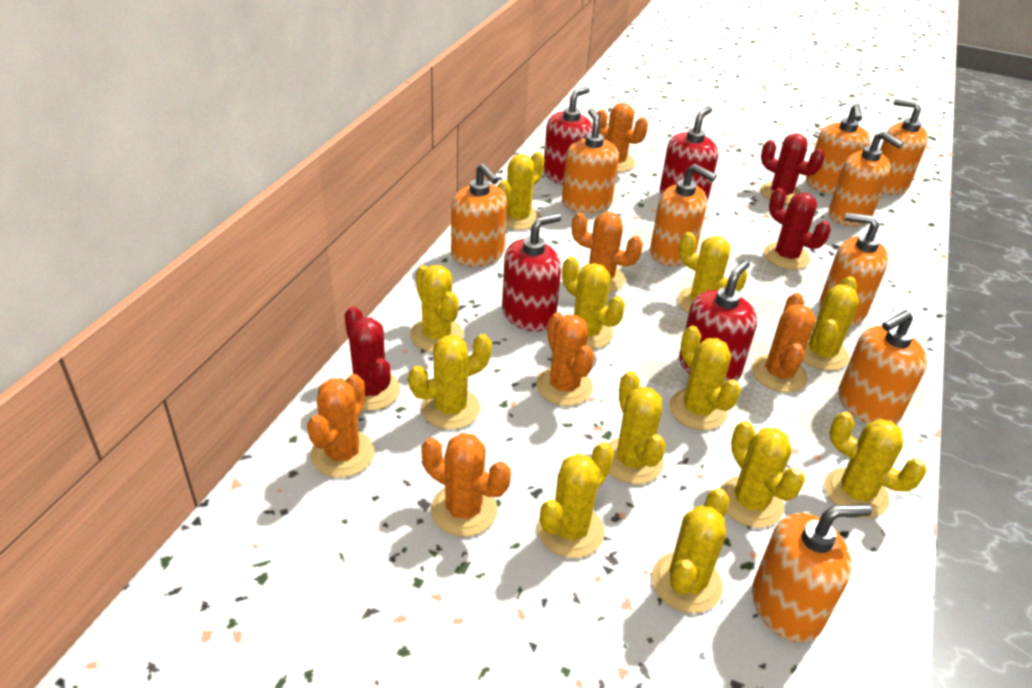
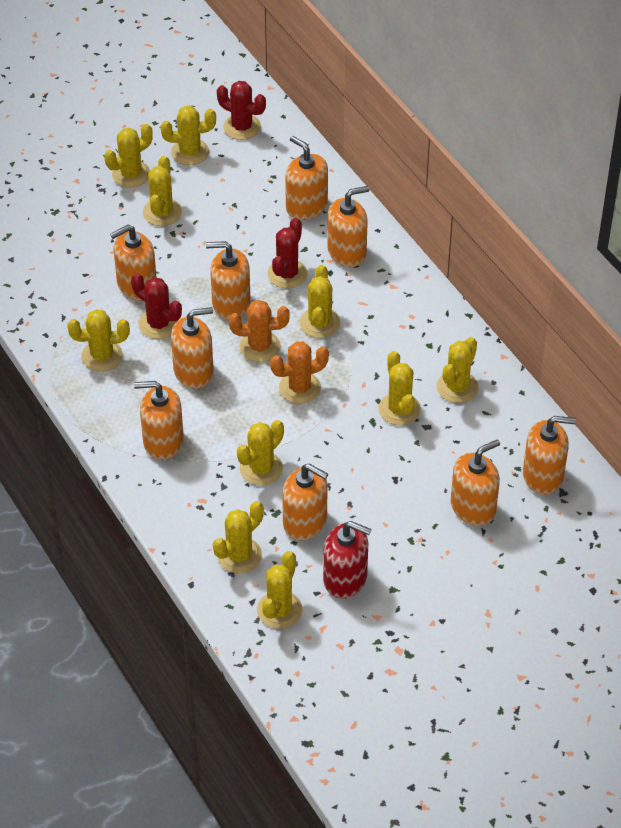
orange cactus: [307,374,375,478] [421,433,511,537] [536,312,594,406] [572,212,643,292] [597,103,648,172] [752,293,816,393] = 6 -> [229,300,290,362] [270,342,329,404] = 2
red soap dispenser: [502,213,561,332] [543,87,593,185] [660,107,718,202] [679,260,757,382] = 4 -> [323,521,372,599] = 1
yellow cactus: [408,334,492,430] [410,265,464,352] [497,152,545,230] [537,442,614,558] [562,257,625,349] [608,371,666,484] [652,488,729,613] [669,326,741,430] [677,232,748,314] [721,421,805,528] [802,277,859,371] [824,412,927,518] = 12 -> [67,309,130,371] [104,124,153,188] [143,156,182,226] [160,106,216,165] [213,501,264,574] [237,420,284,486] [257,551,303,629] [300,265,340,338] [378,351,421,426] [437,337,479,403] = 10

